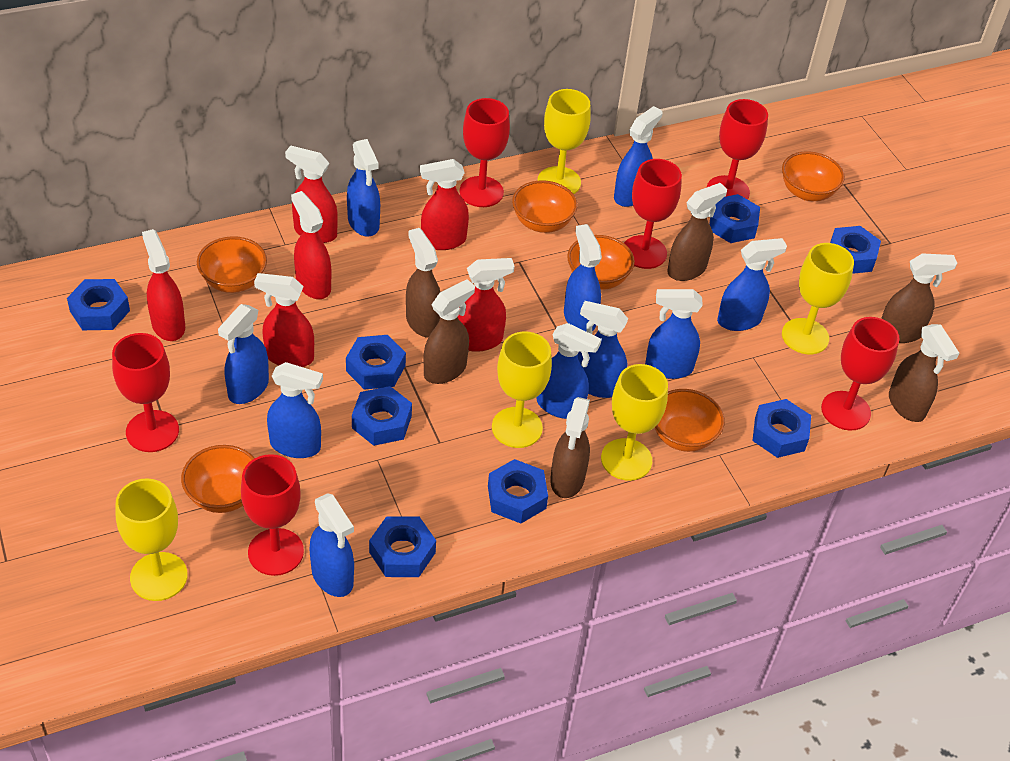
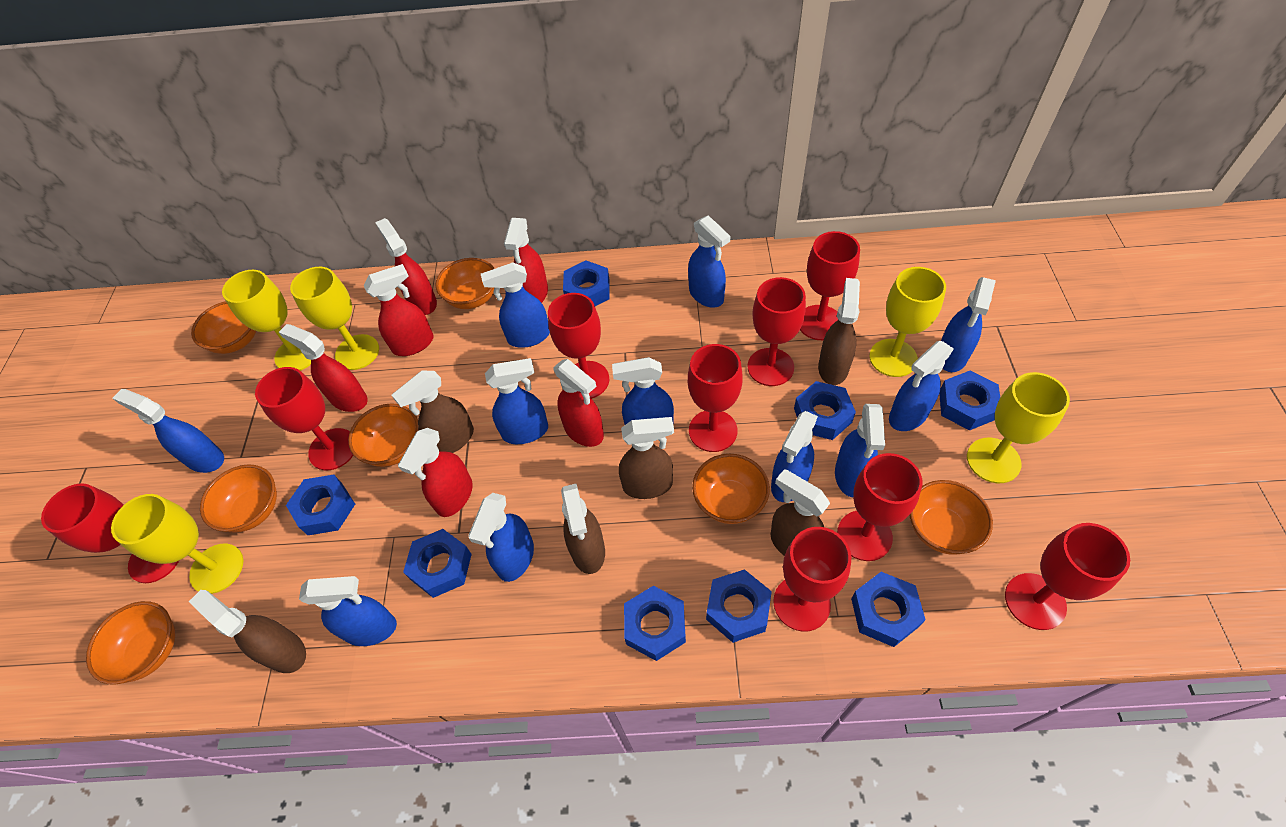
blue spray bottle: [218,304,269,404] [267,362,323,458] [309,493,354,597] [347,139,380,237] [537,323,602,419] [564,224,602,332] [578,301,628,398] [614,106,663,207] [645,289,703,379] [717,238,787,331] = 10 -> [112,389,224,473] [299,576,397,646] [468,493,534,582] [481,262,550,348] [485,358,548,444] [612,357,674,425] [688,215,731,308] [771,411,818,502] [835,404,885,497] [889,341,954,431] [941,277,996,372] = 11
orange bowl: [181,445,254,513] [197,236,267,293] [512,180,577,233] [567,235,635,290] [655,389,725,452] [782,151,845,201] = 6 -> [86,601,175,685] [191,301,256,354] [200,464,277,533] [348,404,418,467] [435,258,495,309] [692,454,770,524] [910,480,993,555] = 7
red goblet: [112,333,179,452] [241,454,304,576] [460,98,510,207] [624,159,682,269] [707,99,768,200] [821,317,899,430] = 6 -> [41,483,179,583] [255,367,353,470] [548,293,609,399] [688,344,743,452] [748,277,806,386] [773,527,851,632] [800,231,860,340] [837,453,922,561] [1005,523,1130,630] = 9

